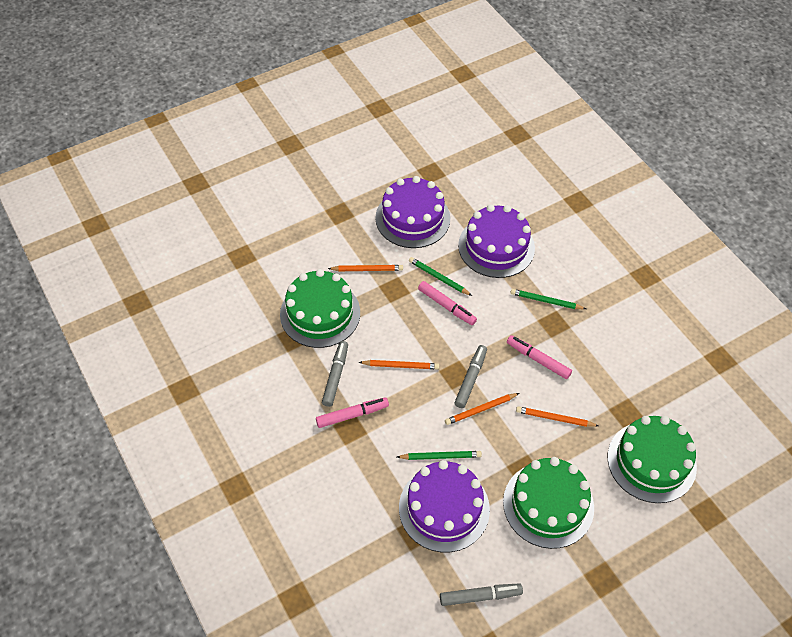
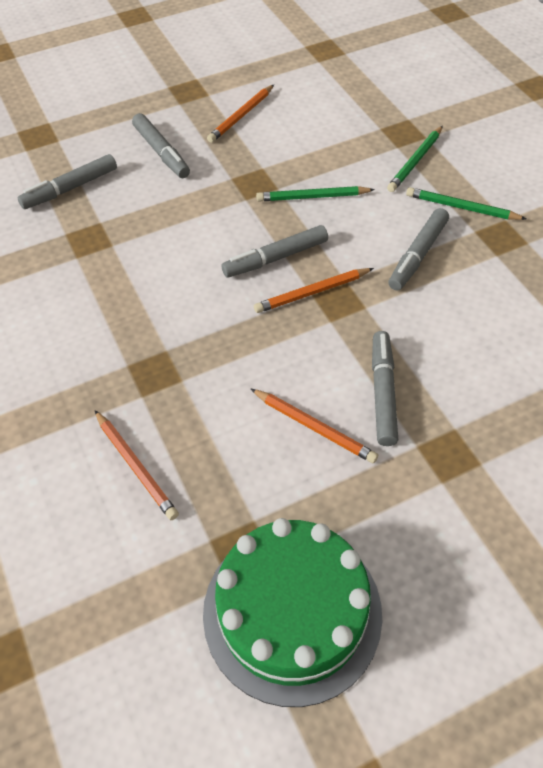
green cake: [280,269,360,348] [503,457,594,549] [608,416,697,503] = 3 -> [203,518,382,707] = 1
grey marker: [322,341,348,407] [440,583,523,606] [454,345,487,408] = 3 -> [18,154,117,209] [132,113,190,178] [222,225,328,278] [372,331,398,446] [388,208,449,290] = 5
pink marker: [316,397,389,428] [418,281,477,325] [507,335,572,379] = 3 -> none = 0
purple cake: [375,176,450,248] [399,460,490,552] [458,204,535,278] = 3 -> none = 0

